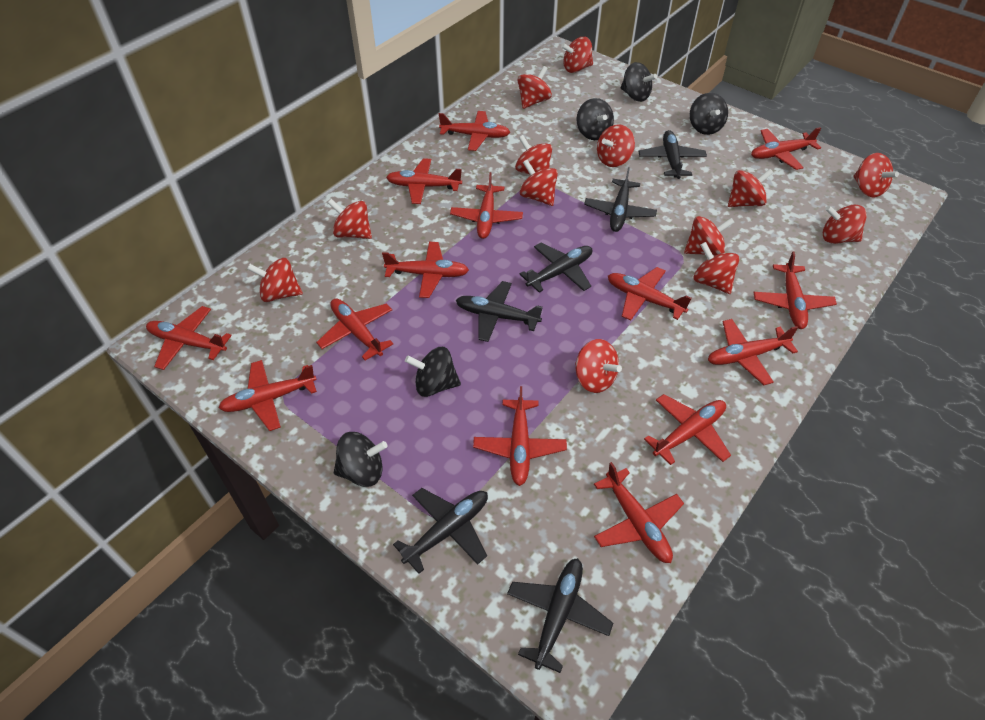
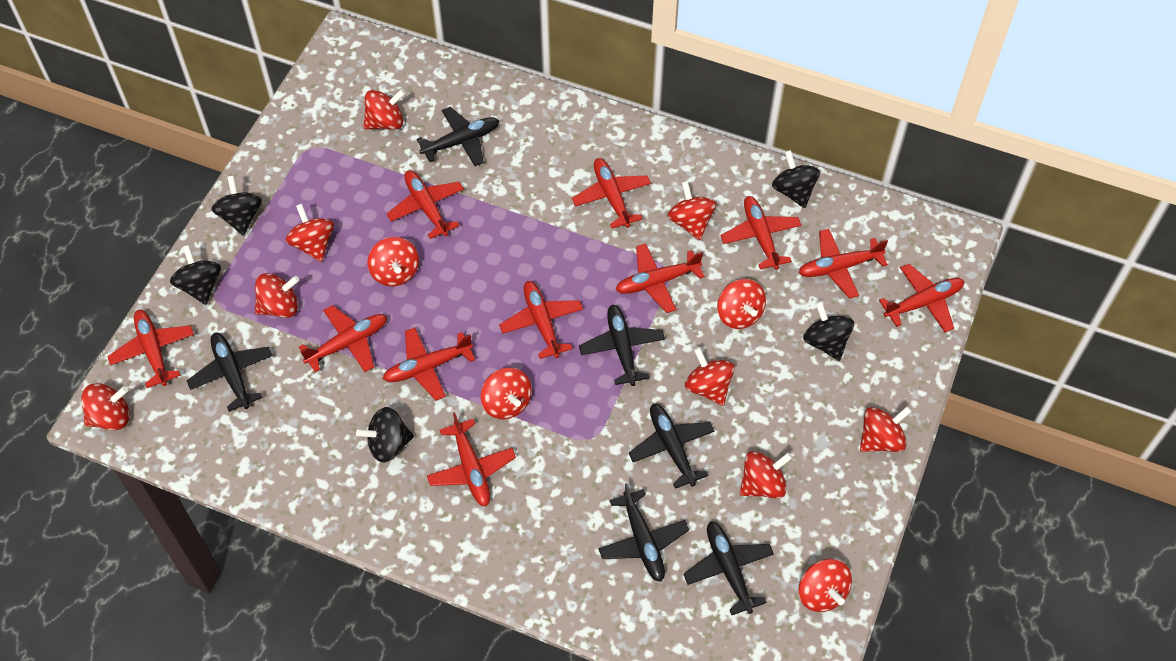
red plane: [146,306,232,370] [219,360,317,431] [316,299,394,361] [382,242,469,298] [386,158,462,204] [439,111,510,151] [450,172,523,239] [473,386,567,486] [594,462,684,563] [608,267,692,321] [644,394,731,465] [708,319,798,385] [751,127,821,170] [753,251,837,329] = 14 -> [107,310,194,388] [299,305,387,372] [383,327,475,401] [387,170,464,239] [427,412,516,506] [499,281,583,359] [572,158,651,228] [615,243,705,313] [720,196,802,270] [798,229,888,299] [879,264,964,333] = 11
red spinning top: [247,258,303,302] [328,199,372,239] [515,135,552,174] [518,66,552,109] [520,160,558,206] [561,37,593,73] [575,339,622,393] [597,124,635,167] [684,216,735,256] [694,242,739,294] [728,169,774,207] [823,205,867,244] [853,153,899,198] = 13 -> [81,383,130,430] [255,273,299,318] [286,204,334,262] [364,89,405,130] [367,237,419,286] [481,368,532,419] [667,181,717,240] [685,347,735,406] [717,279,766,329] [740,451,793,499] [798,559,852,612] [860,406,912,452] = 12

